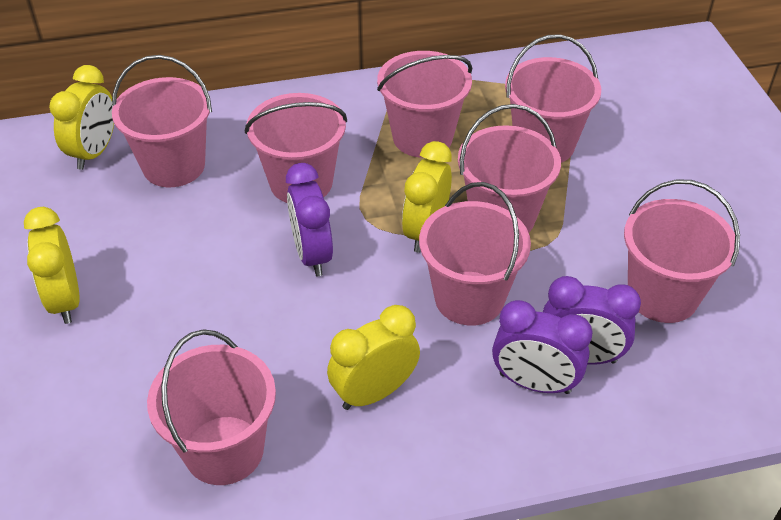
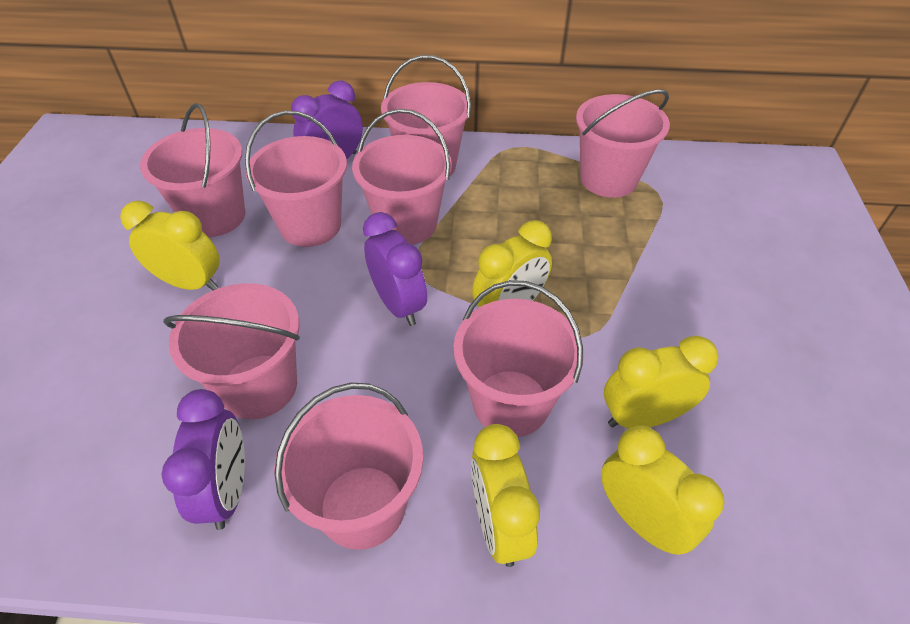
yellow clock: [24,207,80,324] [49,65,114,170] [327,305,420,410] [402,141,452,252] = 4 -> [120,201,220,290] [471,424,540,567] [472,220,552,307] [601,425,725,555] [604,336,719,429] = 5

